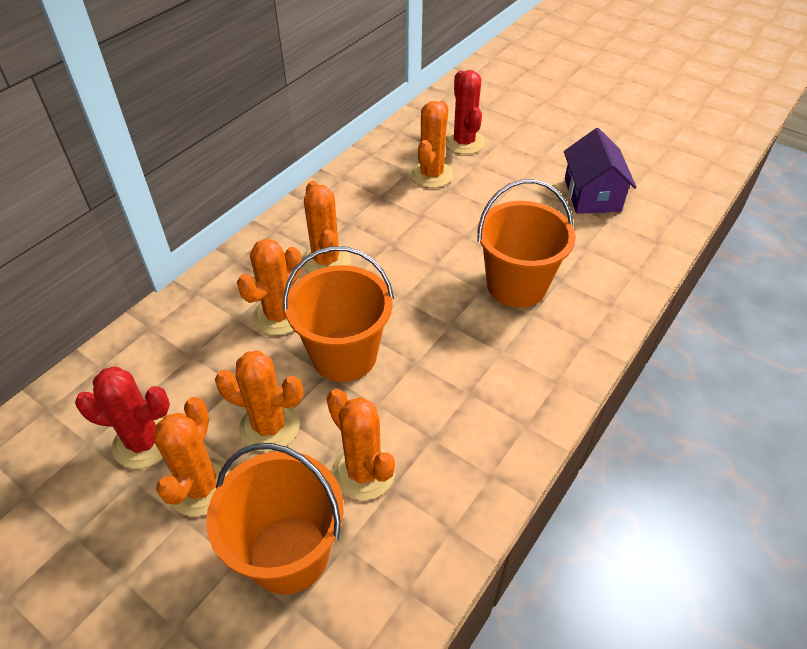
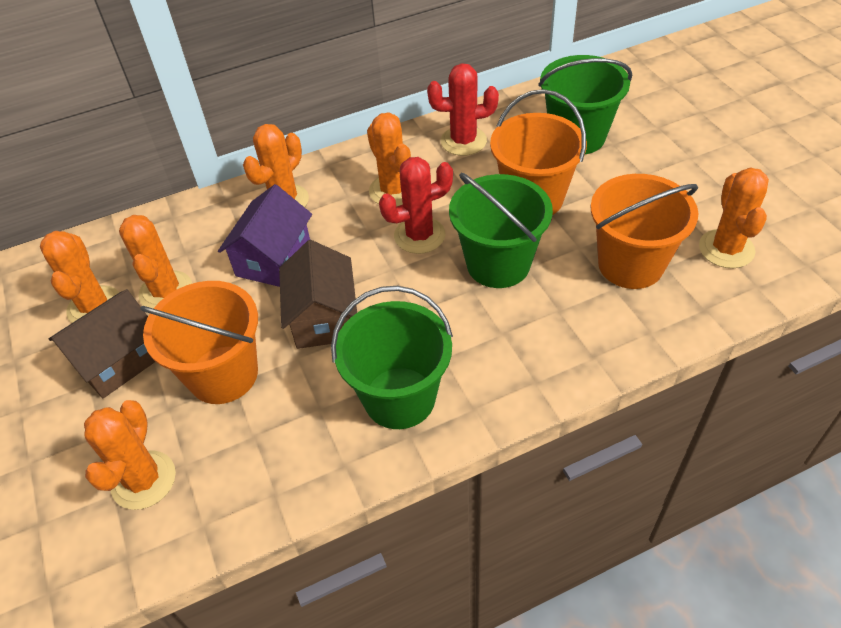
brown house: none = 0 -> [49,289,155,398] [279,240,357,349] = 2
green bucket: none = 0 -> [331,286,453,429] [449,173,553,288] [538,55,632,154] = 3

